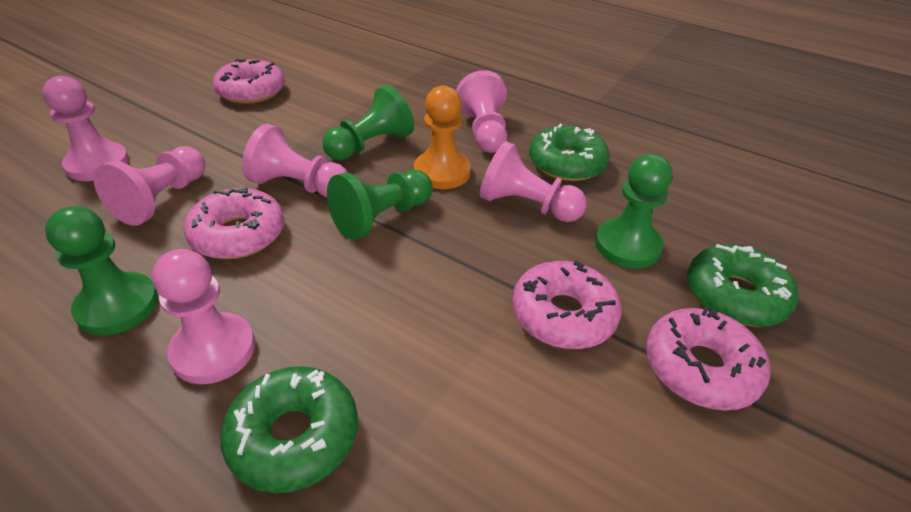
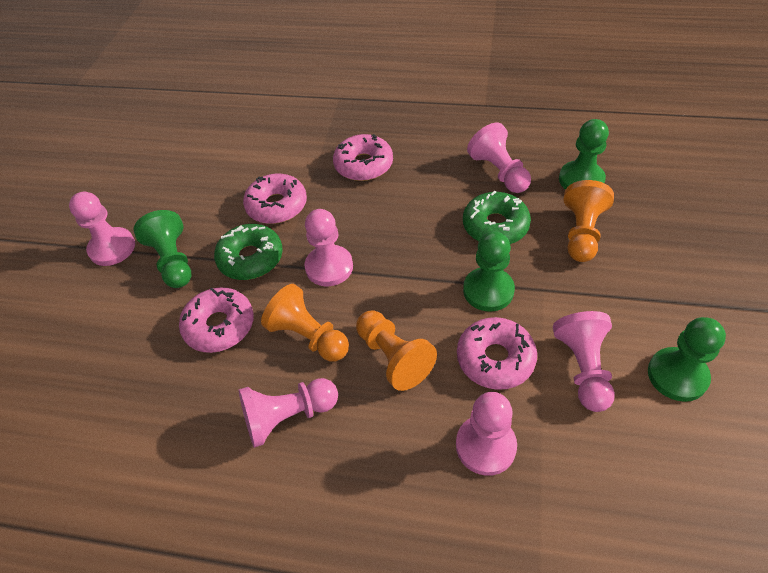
green donut: [220,366,358,493] [529,124,610,181] [687,244,798,327] = 3 -> [214,224,283,280] [463,191,531,244] = 2
orange pawn: [414,86,471,189] = 1 -> [261,284,349,362] [356,310,437,391] [564,180,614,262] = 3

